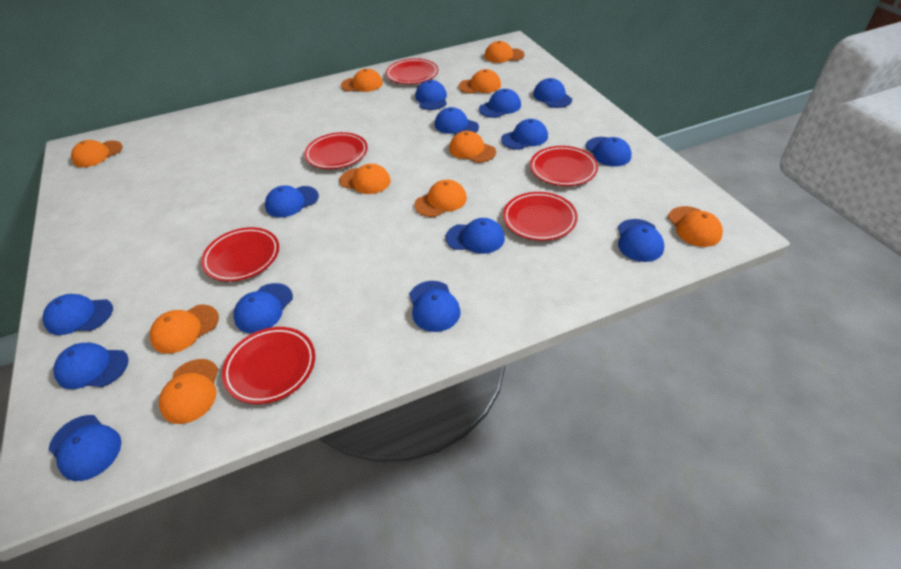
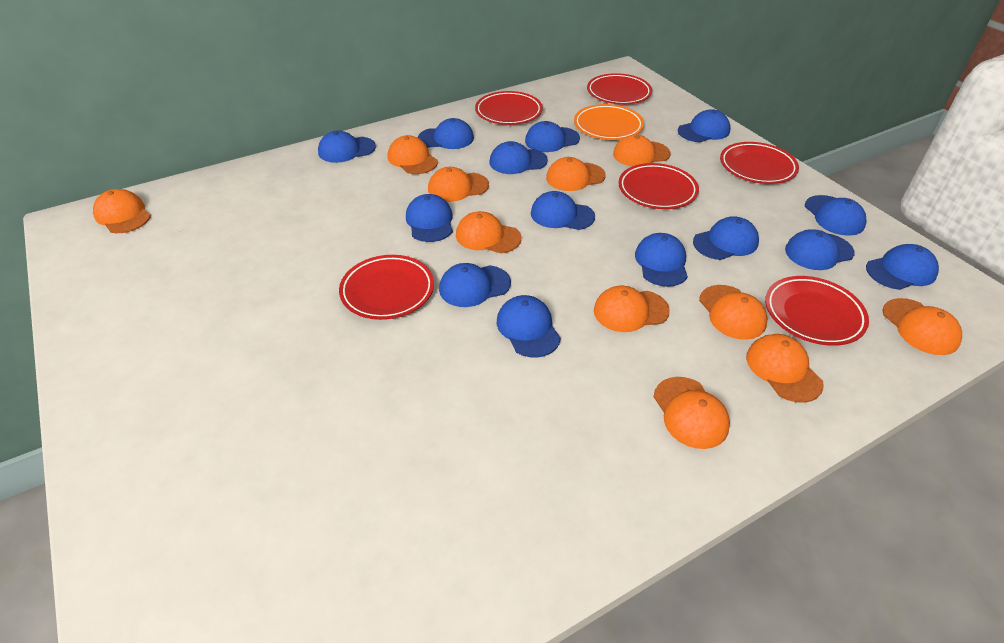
orange cap: [71,140,123,167] [150,304,219,354] [159,359,218,424] [339,164,390,194] [341,69,383,92] [414,180,467,217] [449,131,496,163] [458,69,501,94] [484,41,524,63] [668,206,723,247] = 10 -> [93,189,151,233] [388,135,438,174] [428,167,489,202] [456,211,522,253] [546,157,606,191] [594,286,670,332] [613,134,671,166] [653,377,730,449] [699,285,768,340] [746,334,824,403] [882,298,962,355] = 11
orange plate: none = 0 -> [574,104,644,140] = 1

